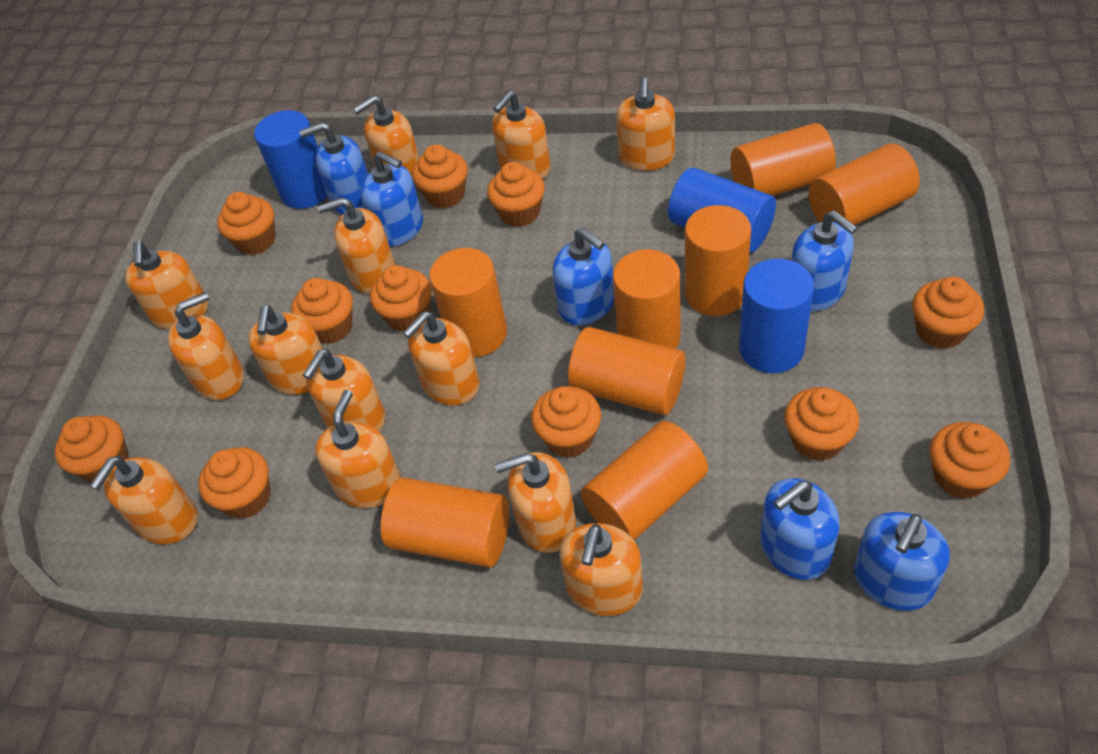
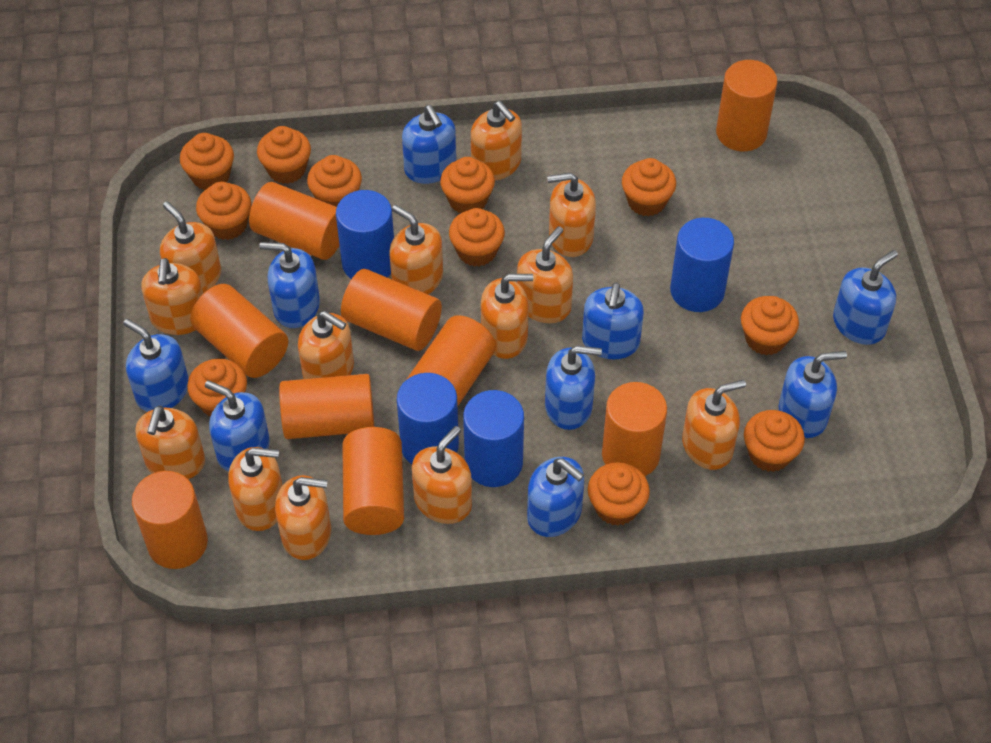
blue cylinder: [254,110,328,209] [668,168,776,253] [739,259,814,373] = 3 -> [336,190,394,279] [397,373,459,464] [463,390,524,487] [670,218,734,312] = 4
blue soap dispenser: [299,122,368,215] [360,151,423,247] [552,227,614,325] [760,478,840,580] [791,210,858,311] [854,512,950,611] = 6 -> [123,319,189,412] [205,380,270,472] [259,242,320,328] [402,105,456,184] [527,457,584,537] [545,346,602,430] [582,283,644,359] [779,351,847,438] [833,250,898,345] = 9
orange cylinder: [381,477,509,567] [429,248,507,357] [568,327,685,415] [581,421,708,540] [613,250,680,349] [685,205,751,316] [730,123,836,196] [808,144,920,225] = 8 -> [132,471,208,569] [190,284,288,378] [249,182,339,260] [279,374,374,439] [341,269,442,351] [342,427,404,535] [406,315,496,406] [602,382,667,476] [716,60,777,151] = 9

